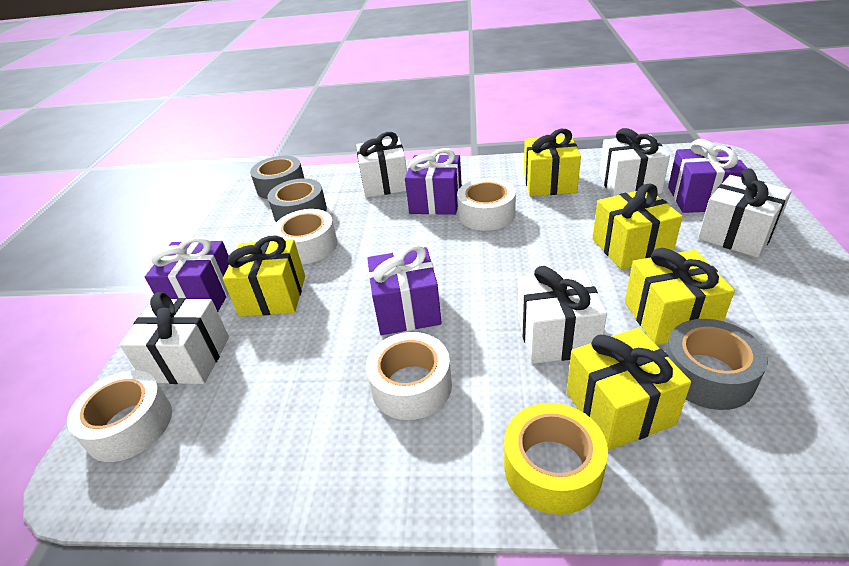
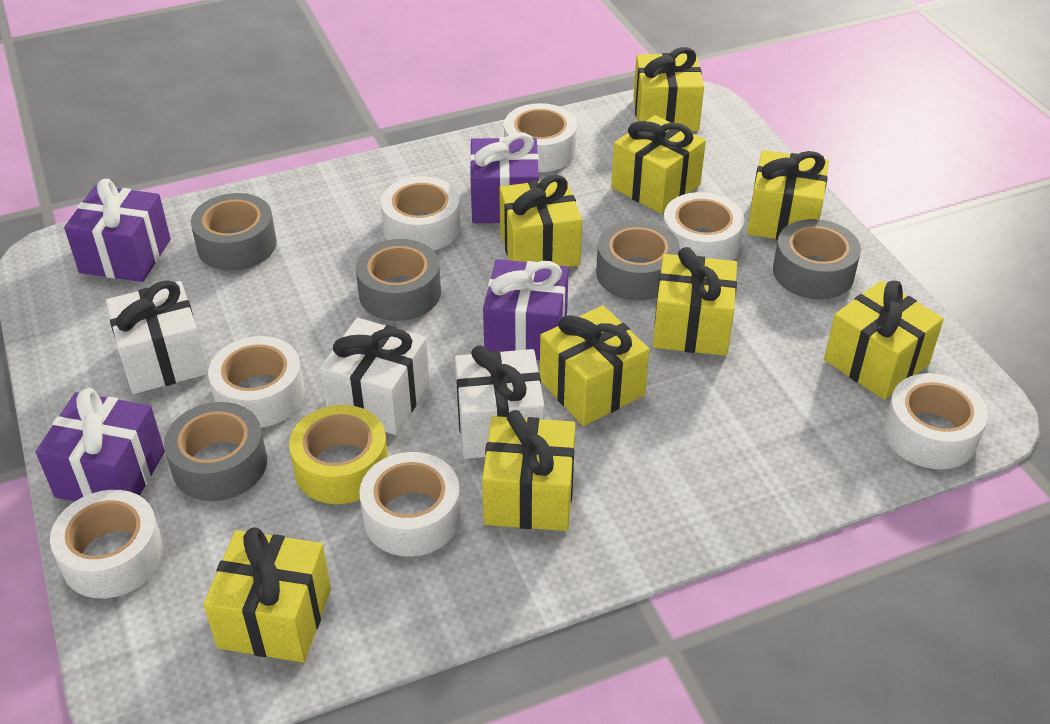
grey tape: [250,156,304,199] [267,178,327,222] [665,319,768,410] = 3 -> [164,402,267,501] [191,193,277,271] [356,239,441,321] [596,220,680,301] [773,219,861,299] = 5
white gift: [119,292,229,384] [356,132,407,198] [517,266,607,364] [599,128,670,197] [698,168,792,258] = 5 -> [106,280,208,394] [320,318,430,435] [455,345,544,459] = 3
white tape: [67,370,172,462] [273,209,338,264] [366,332,452,420] [457,178,516,231] = 4 -> [50,490,164,598] [208,336,305,428] [359,452,461,557] [381,176,461,251] [504,103,577,172] [663,192,744,261] [883,373,988,469] = 7
yellow gift: [223,235,305,317] [524,129,581,196] [566,328,691,451] [592,184,683,270] [625,248,735,345] = 5 -> [203,527,331,663] [482,410,576,531] [499,175,582,267] [540,305,650,426] [611,115,706,214] [633,47,704,131] [653,247,737,356] [747,150,829,240] [824,281,944,400] = 9

